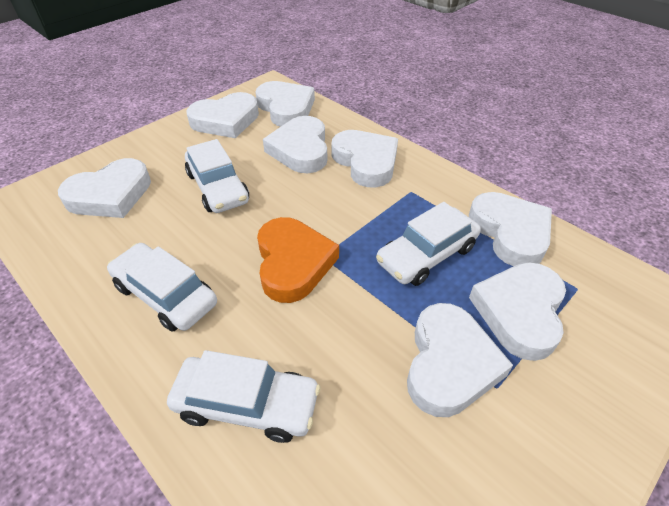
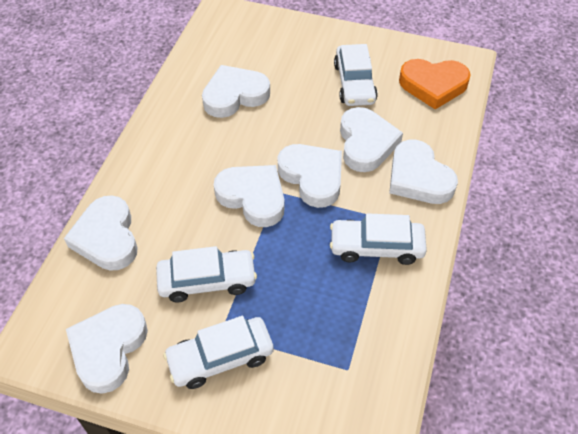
white heart: [58,158,151,218] [186,92,259,138] [255,81,315,127] [263,116,327,173] [331,130,398,188] [407,303,513,417] [469,192,552,266] [469,262,566,361] = 8 -> [64,195,138,271] [66,304,148,394] [202,65,270,118] [214,165,284,227] [278,144,342,208] [340,107,403,172] [389,140,458,204] = 7

